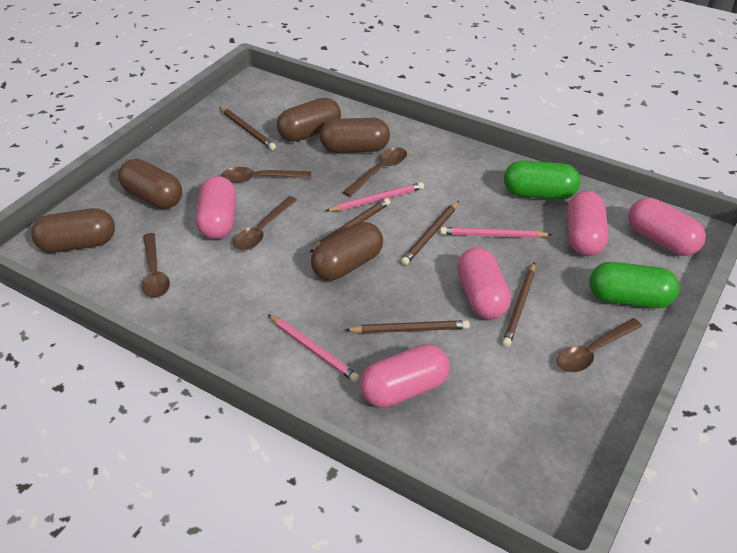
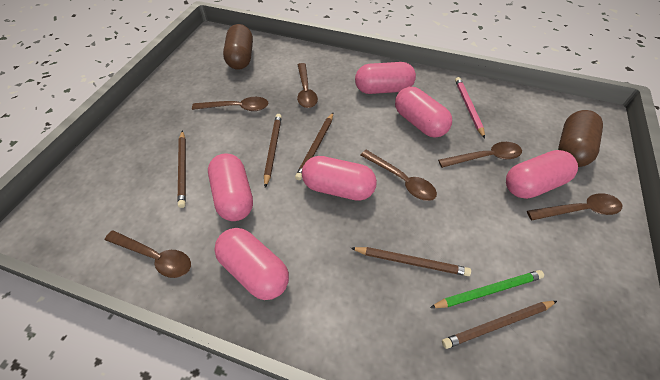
brown capsule: [31,208,115,252] [118,159,182,209] [277,98,341,142] [311,222,383,281] [320,118,390,153] = 5 -> [223,24,253,70] [558,110,603,167] = 2
brown spoon: [142,233,170,298] [221,167,311,183] [234,196,297,251] [343,147,407,197] [557,318,642,372] = 5 -> [105,230,191,278] [192,97,268,111] [297,63,318,108] [360,150,437,201] [438,142,522,168] [527,193,622,220] = 6
green capsule: [504,161,580,200] [589,262,679,308] = 2 -> none = 0
green pencil: none = 0 -> [430,270,544,308] = 1
pink capsule: [196,176,236,239] [360,344,450,408] [457,247,511,319] [567,191,608,256] [628,198,706,256] = 5 -> [208,153,253,221] [214,228,289,300] [302,156,377,201] [355,62,416,94] [395,87,452,138] [506,150,578,199] = 6
pink pencil: [268,314,359,382] [325,182,424,211] [440,227,552,238] = 3 -> [455,77,485,138] = 1

